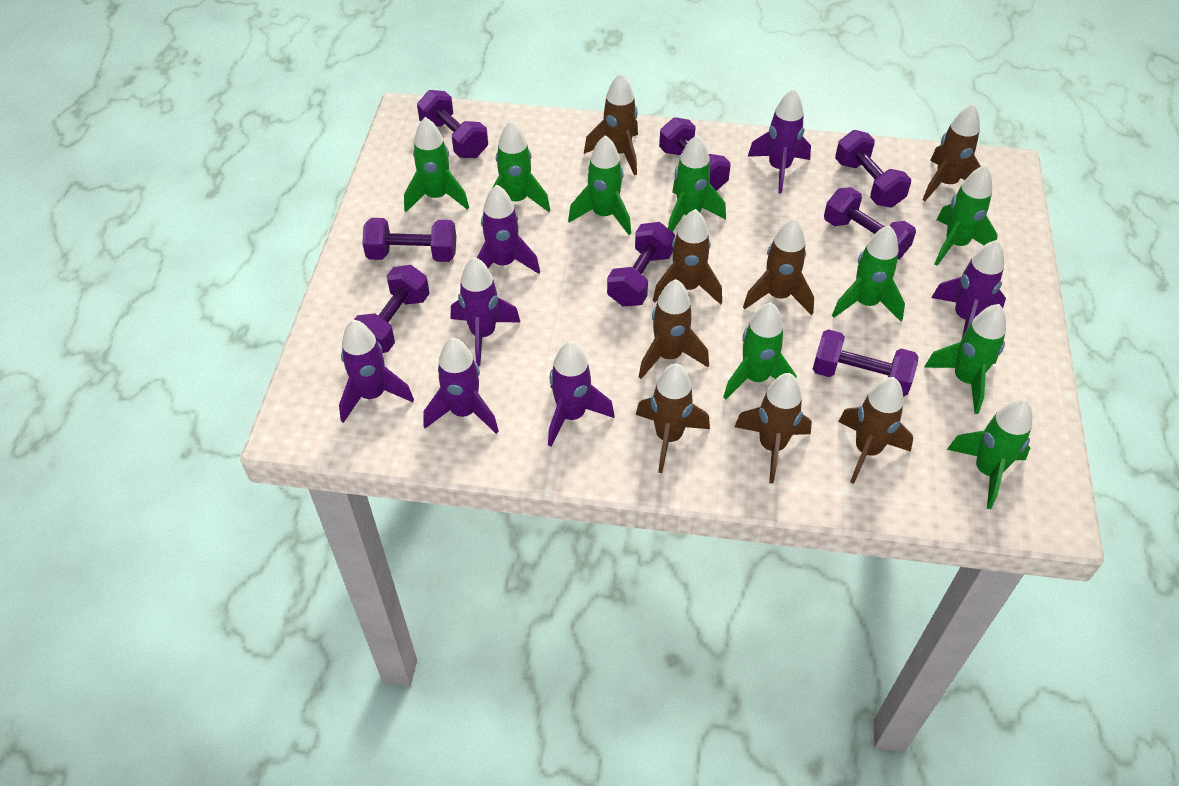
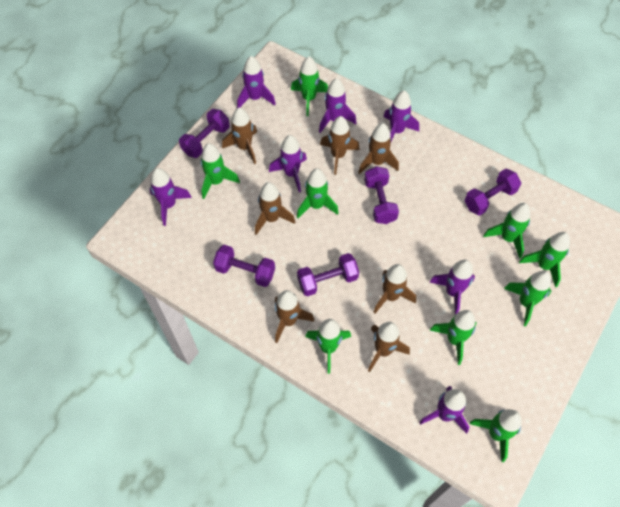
brown rocket: [584,73,638,175] [636,363,710,473] [639,279,709,379] [653,209,722,305] [734,373,812,484] [743,218,814,315] [838,377,913,484] [922,103,981,201] = 8 -> [222,107,257,164] [255,182,295,235] [275,290,314,343] [320,116,360,175] [358,123,399,174] [368,322,410,372] [373,264,416,314] = 7
purple dumbbell: [354,265,430,353] [362,218,456,262] [417,90,488,158] [607,222,675,306] [659,117,731,191] [813,329,918,397] [824,187,916,259] [835,130,911,207] = 8 -> [179,109,230,158] [213,245,275,287] [297,253,359,296] [364,166,399,224] [465,169,521,216] = 5

